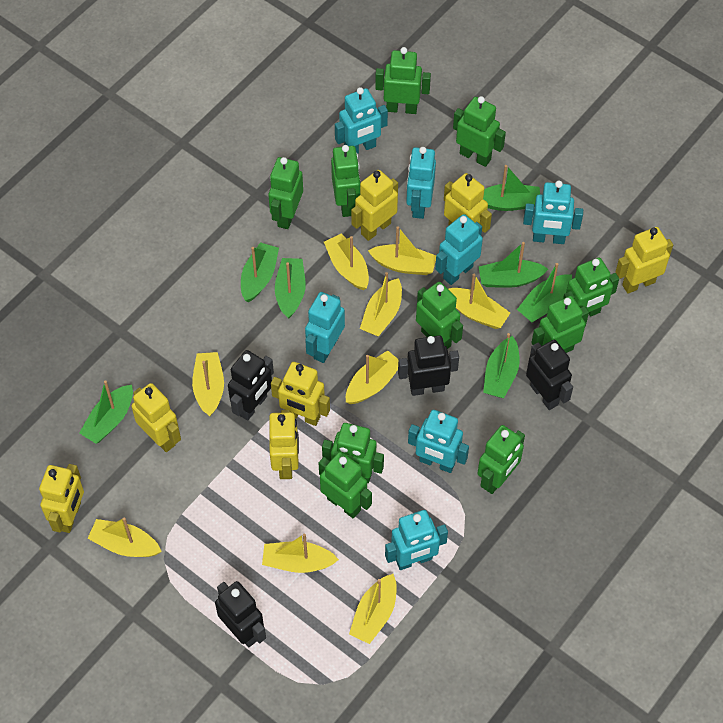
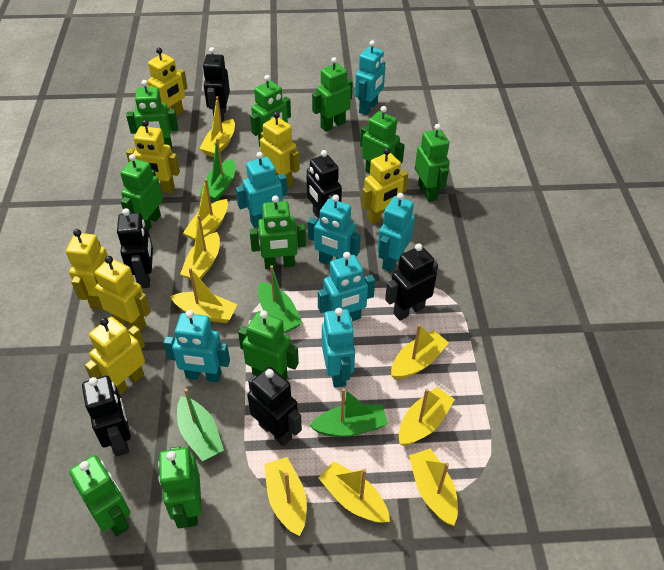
black robot: [215,581,266,647] [228,350,274,421] [398,336,459,396] [526,340,573,410] = 4 -> [82,375,131,457] [117,208,153,288] [203,47,230,122] [247,367,302,446] [307,150,342,218] [385,243,438,321] = 6
green boat: [79,380,133,444] [241,242,279,302] [275,258,305,319] [479,242,548,288] [483,165,540,211] [483,333,519,398] [517,263,572,323] = 7 -> [177,388,224,461] [200,138,235,202] [258,265,302,333] [310,388,388,437] = 4

